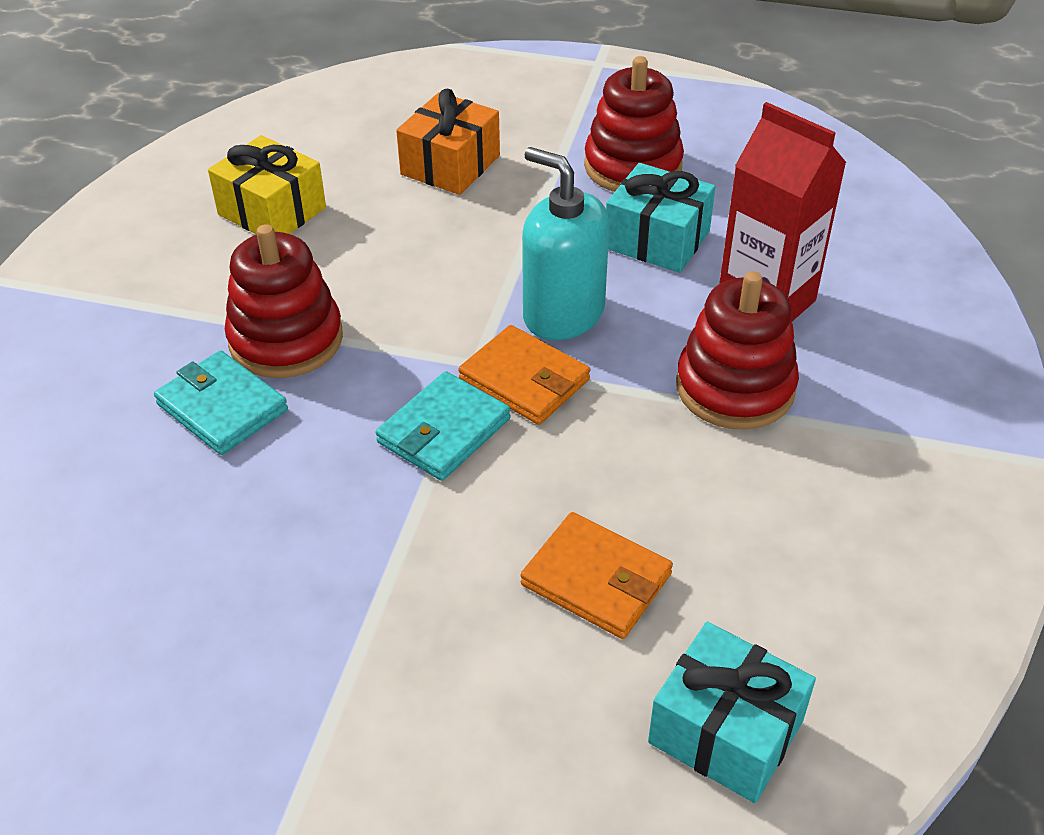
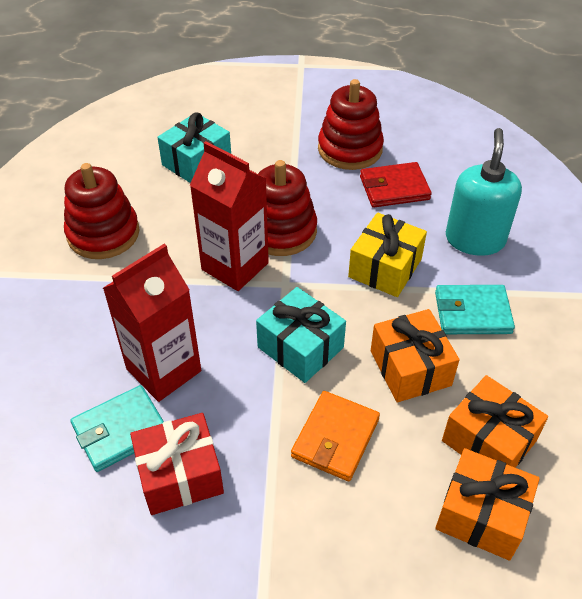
orange gift: [396,88,500,195] = 1 -> [371,309,460,402] [435,448,540,561] [442,375,548,468] = 3
orange wallet: [458,325,590,425] [520,512,673,639] = 2 -> [291,391,380,481] = 1
red carton: [719,102,847,322] = 1 -> [103,244,201,402] [190,141,269,291] = 2
red gift: none = 0 -> [130,413,224,515] = 1
red wallet: none = 0 -> [360,162,432,208] = 1

